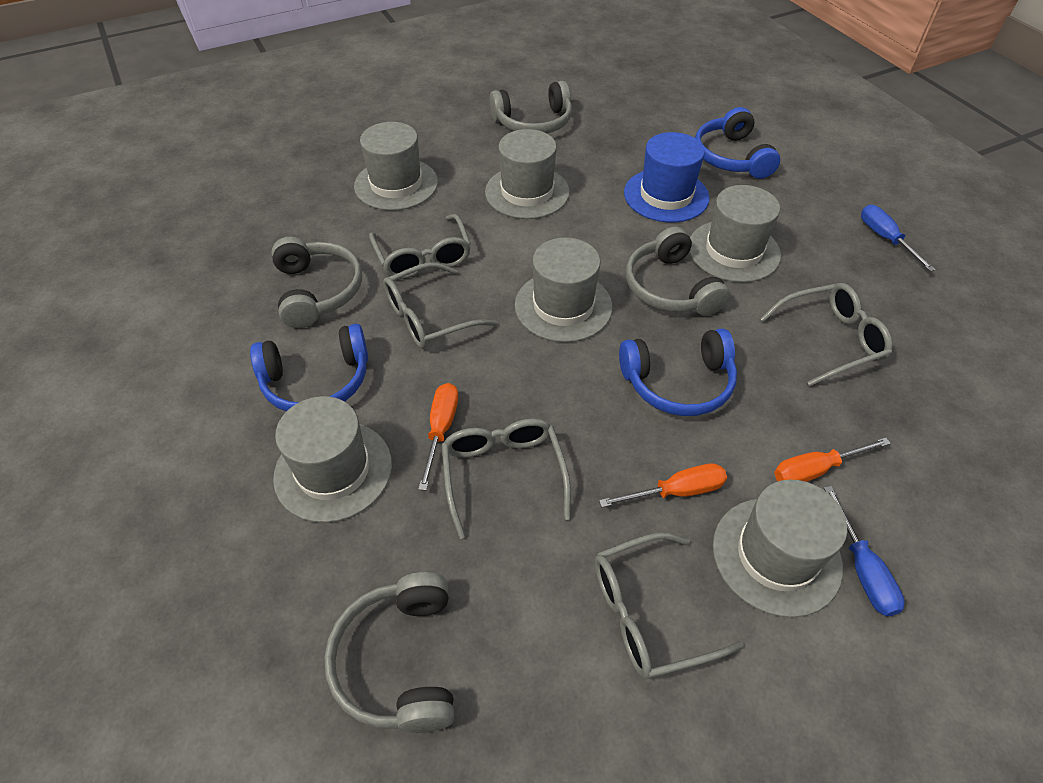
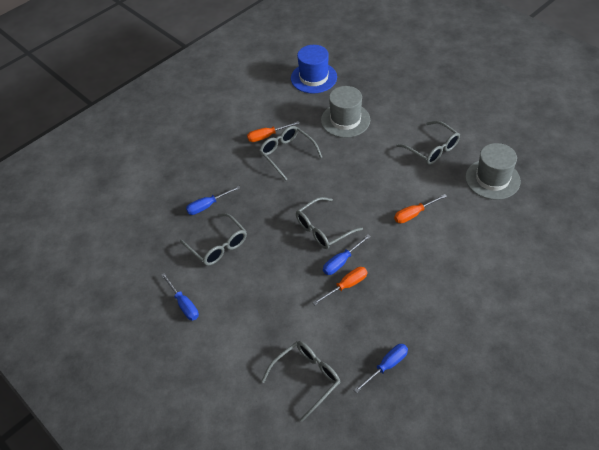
blue headphones: [250,324,368,411] [619,328,737,416] [695,107,780,179] = 3 -> none = 0
blue screwdriver: [824,486,905,616] [861,205,936,271] = 2 -> [161,273,199,321] [186,186,241,215] [323,234,371,275] [354,344,408,393] = 4
grey hat: [273,396,392,523] [354,122,438,211] [485,129,570,219] [515,238,613,342] [689,185,781,283] [713,479,847,618] = 6 -> [321,86,370,138] [465,143,521,200] = 2
grey headphones: [272,237,362,328] [324,572,455,733] [490,81,572,133] [626,226,730,316] = 4 -> none = 0

